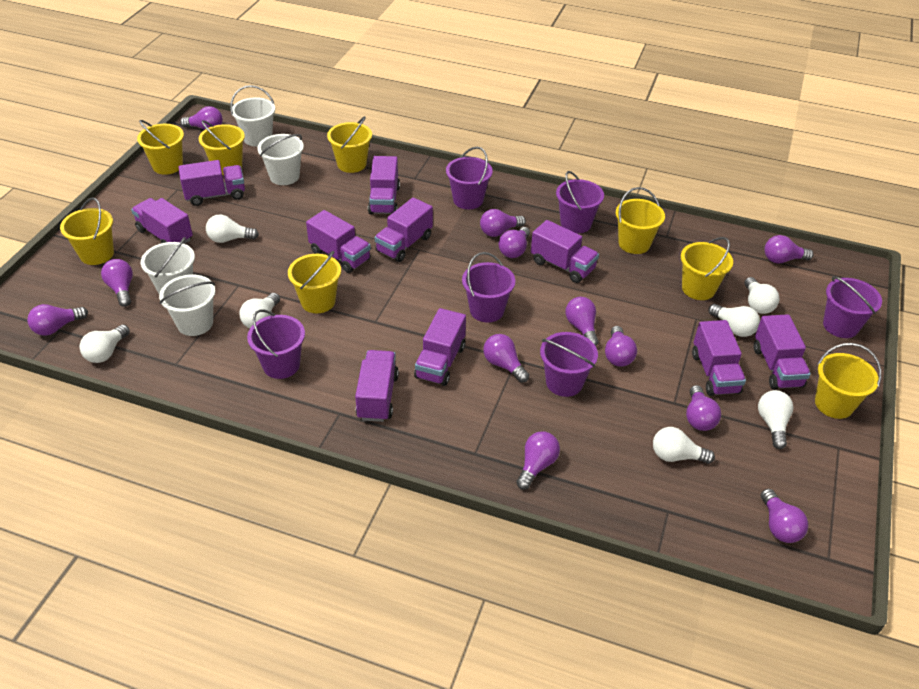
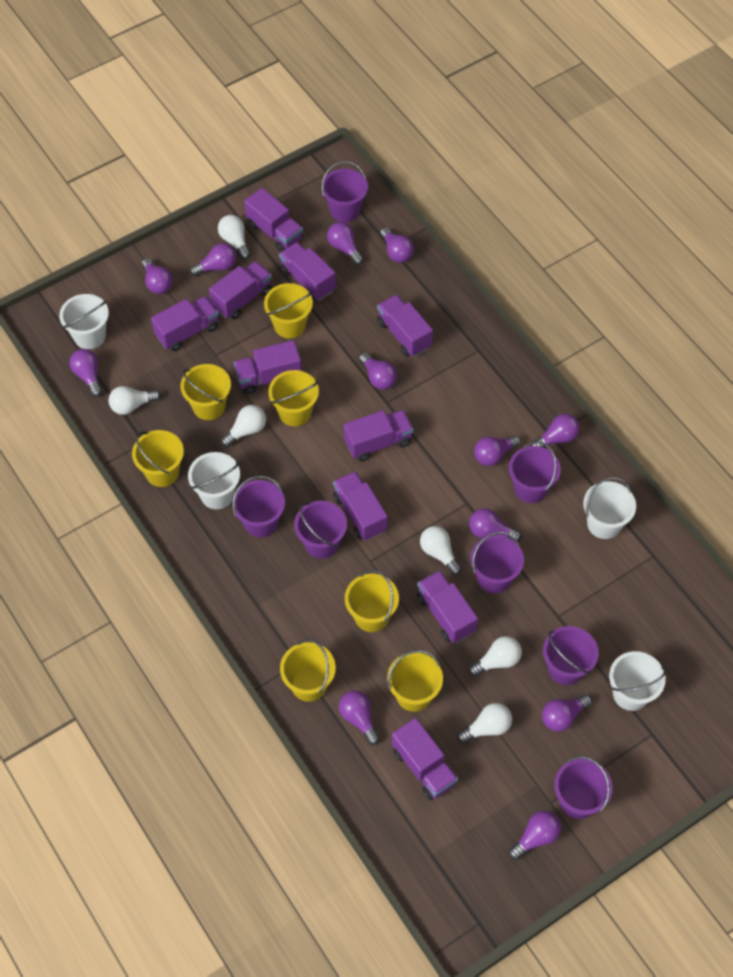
purple bucket: [247,309,305,379] [446,147,493,209] [462,252,515,323] [540,332,598,397] [556,171,604,233] [823,276,882,338] = 6 -> [232,476,285,538] [294,501,347,559] [322,161,368,222] [470,531,524,594] [509,441,561,503] [543,626,599,685] [554,756,613,819] = 7
white light bulb: [80,324,130,363] [206,214,259,243] [239,293,280,328] [653,427,715,464] [708,304,760,337] [745,277,780,314] [758,390,793,449] = 7 -> [108,386,161,415] [218,215,251,259] [221,405,266,447] [420,526,462,575] [457,703,512,743] [469,636,522,676] = 6
yellow bucket: [60,197,114,265] [137,120,184,175] [199,120,245,175] [288,251,341,313] [327,116,372,173] [616,187,665,254] [681,237,733,300] [815,343,881,419] = 8 -> [132,430,184,487] [181,364,231,420] [264,283,313,339] [268,370,319,426] [280,639,336,702] [345,570,399,632] [387,650,443,712] = 7

